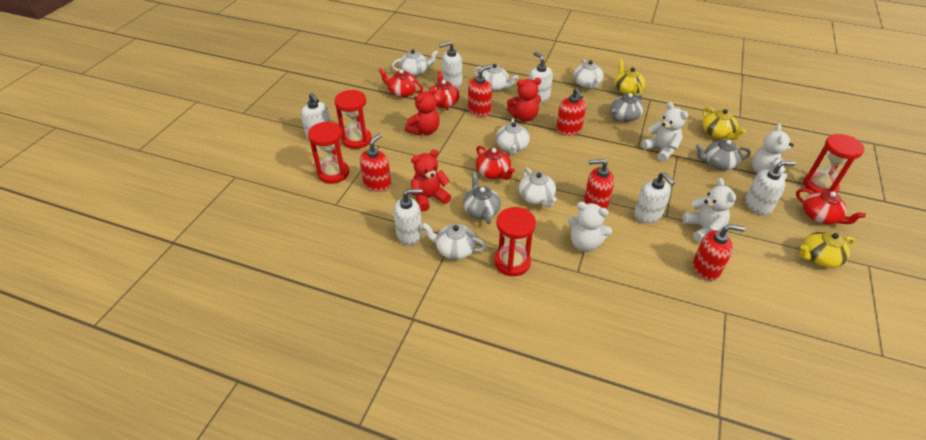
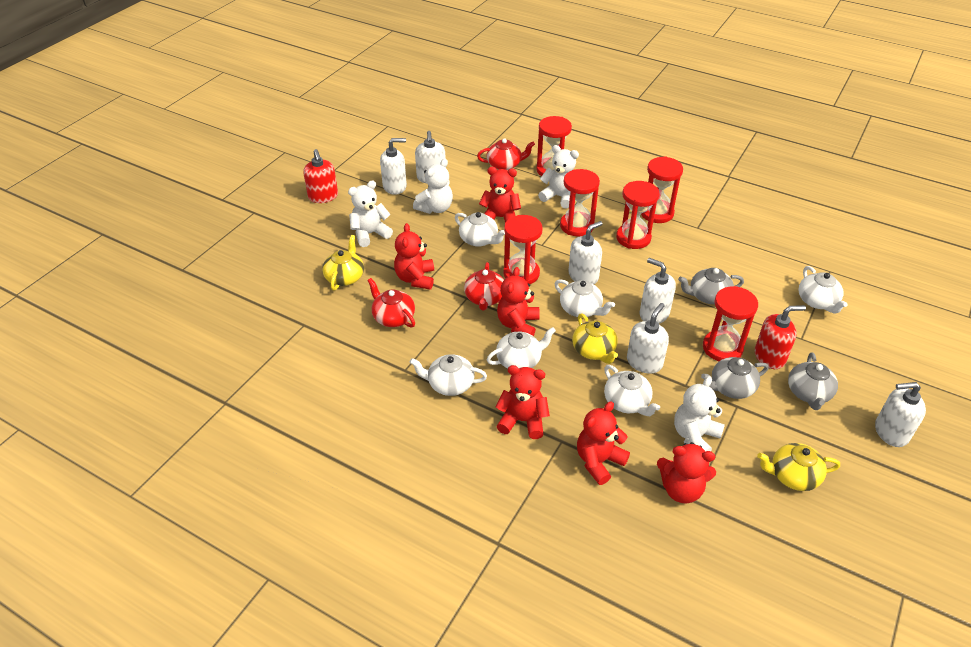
red hourglass: [308,121,349,184] [334,90,372,149] [494,207,536,276] [803,134,864,194] = 4 -> [503,215,543,284] [536,116,572,176] [560,169,600,236] [616,181,660,249] [641,157,683,223] [703,286,758,361] = 6
red soap dispenser: [360,133,391,192] [468,65,492,117] [556,88,586,136] [584,159,614,209] [693,224,745,281] = 5 -> [303,149,338,203] [755,305,806,369] = 2
red teapot: [378,68,423,98] [433,71,459,110] [476,146,515,180] [796,188,866,224] = 4 -> [367,278,415,328] [464,262,504,310] [477,138,535,170] = 3
red teddy bear: [405,87,440,135] [411,149,451,212] [507,78,541,122] = 3 -> [394,223,434,290] [479,167,521,223] [496,365,550,439] [497,267,540,336] [577,401,630,485] [657,442,716,503] = 6

